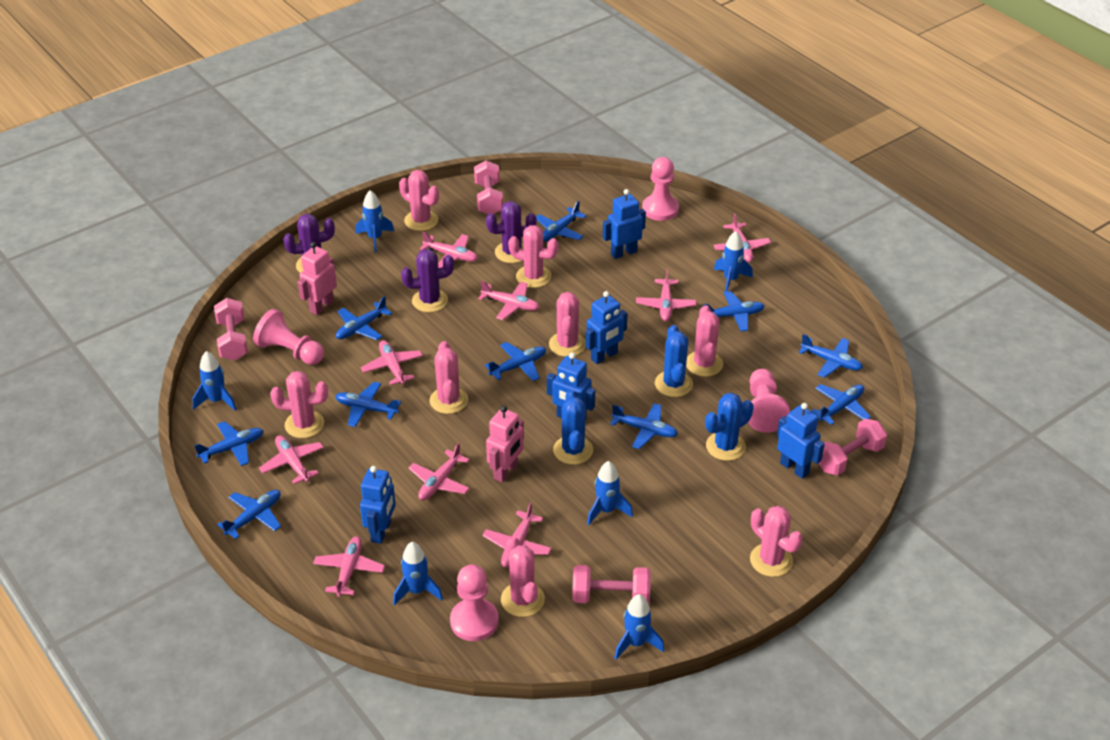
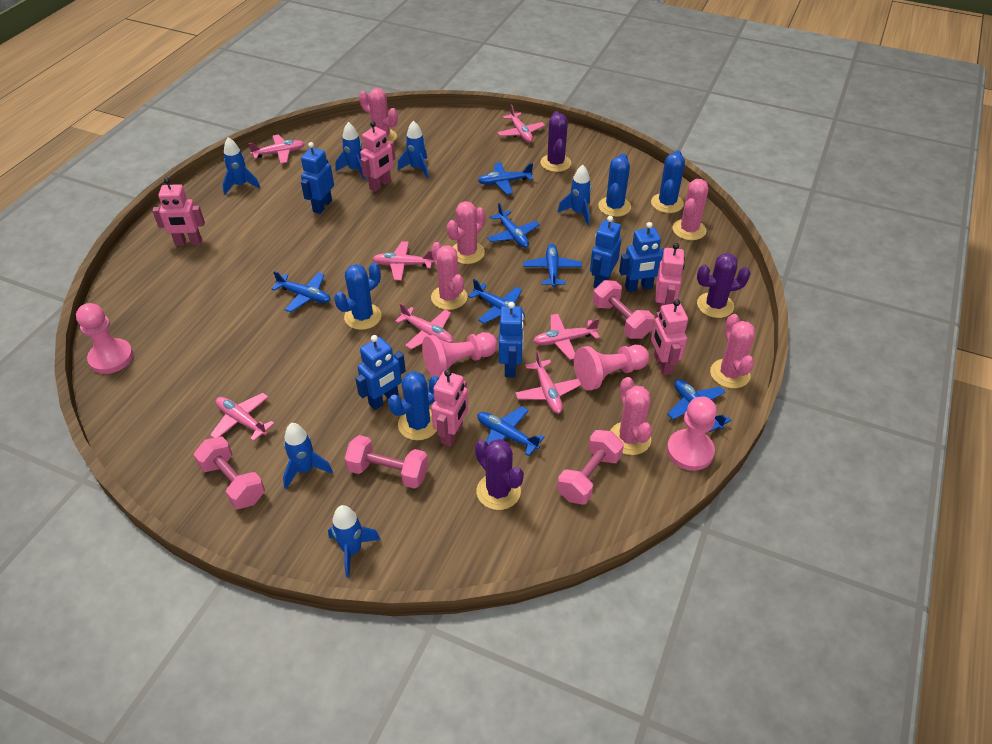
blue cactus: [553,389,593,465] [655,325,693,397] [705,393,753,461] = 3 -> [334,263,382,330] [388,371,439,440] [598,153,631,217] [651,150,685,213] = 4
blue plane: [194,421,264,466] [217,490,281,539] [335,382,401,427] [336,296,392,340] [485,342,546,381] [536,201,586,242] [610,403,678,449] [702,291,765,332] [798,334,863,378] [811,384,871,425] = 10 -> [271,271,331,312] [468,279,525,323] [477,406,544,456] [478,162,533,194] [487,203,540,248] [523,244,582,287] [667,379,732,432] = 7
pink cactus: [270,371,328,438] [399,170,439,231] [430,341,468,414] [501,536,545,617] [508,225,559,288] [549,292,586,357] [686,305,723,377] [750,506,803,577] = 8 -> [359,88,398,142] [431,242,467,310] [447,201,485,264] [610,377,652,455] [672,179,708,240] [710,314,755,388] = 6
pink plane: [259,435,324,484] [313,536,385,597] [361,340,423,385] [409,443,470,500] [420,232,478,268] [478,281,540,320] [483,502,552,568] [636,268,696,321] [714,213,771,262] = 9 -> [210,393,275,441] [248,135,305,164] [373,241,434,281] [395,303,453,349] [497,104,545,143] [515,351,581,414] [533,314,600,360] = 7
pink robot: [298,242,337,315] [486,406,524,482] = 2 -> [152,178,205,246] [360,121,396,192] [431,369,468,446] [651,299,688,375] [655,243,685,312] = 5

